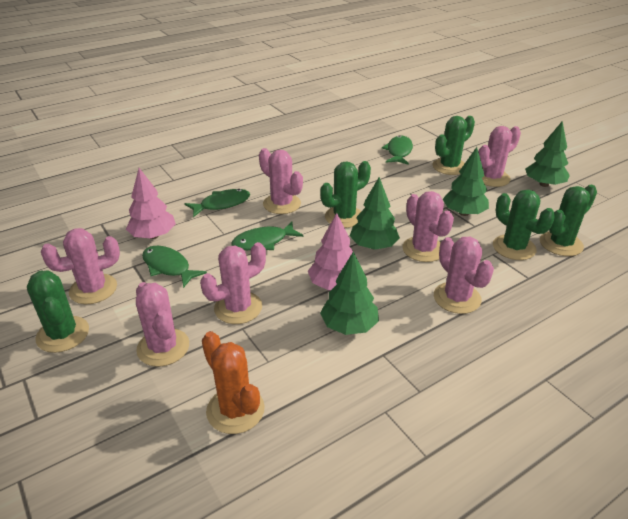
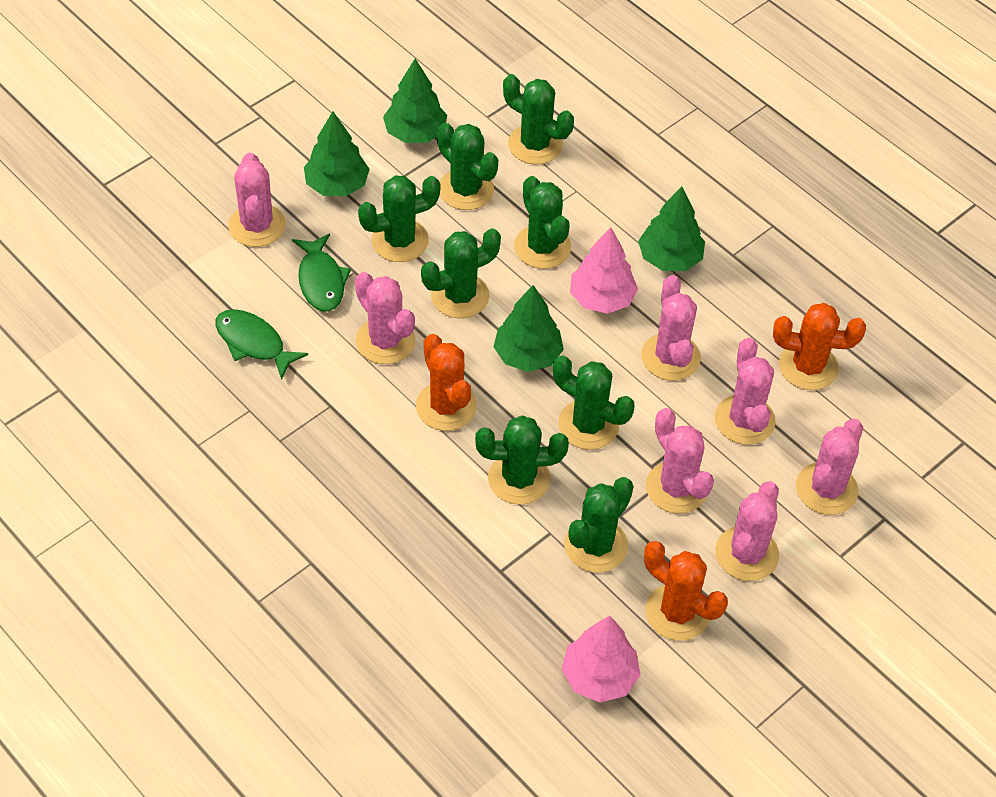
green cactus: [27,270,89,353] [321,161,371,228] [433,116,475,175] [493,190,555,260] [540,185,597,256] = 5 -> [358,175,440,262] [421,228,501,318] [437,123,498,210] [475,416,569,505] [503,74,574,164] [514,176,571,269] [553,355,635,450] [564,477,634,573] = 8
green fish: [142,246,207,288] [185,189,250,217] [231,222,303,250] [382,135,413,165] = 4 -> [216,309,308,380] [292,234,351,312] = 2
orange cactus: [202,331,265,434] = 1 -> [416,334,477,431] [644,541,728,641] [773,303,866,390] = 3

